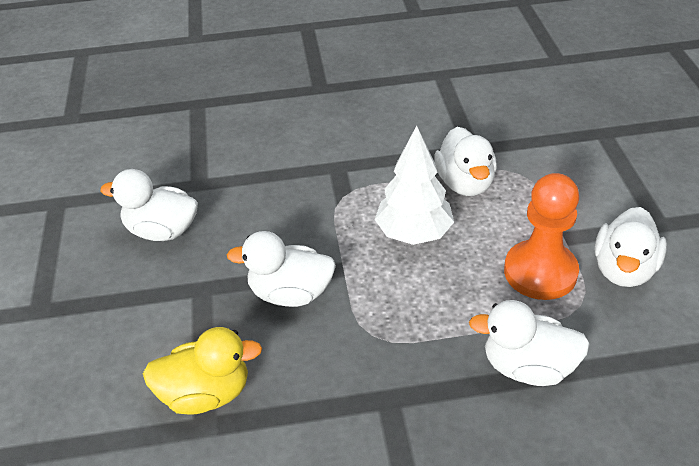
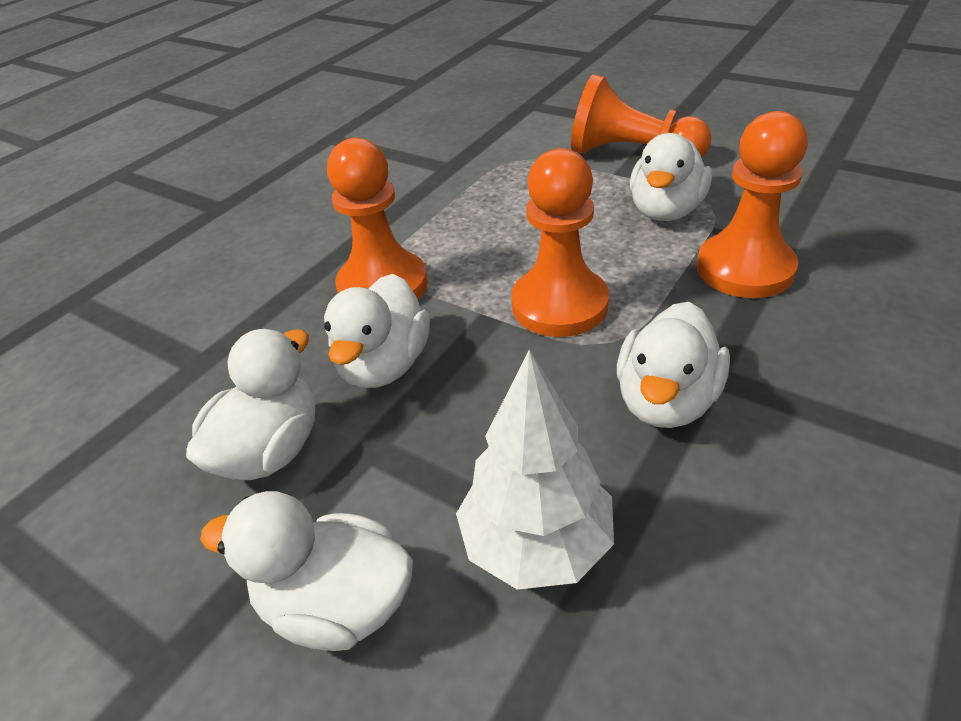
orange pawn: [504,173,579,300] = 1 -> [327,138,428,300] [511,148,609,337] [571,74,711,158] [697,111,808,298] = 4
yellow duck: [143,327,262,415] = 1 -> none = 0

